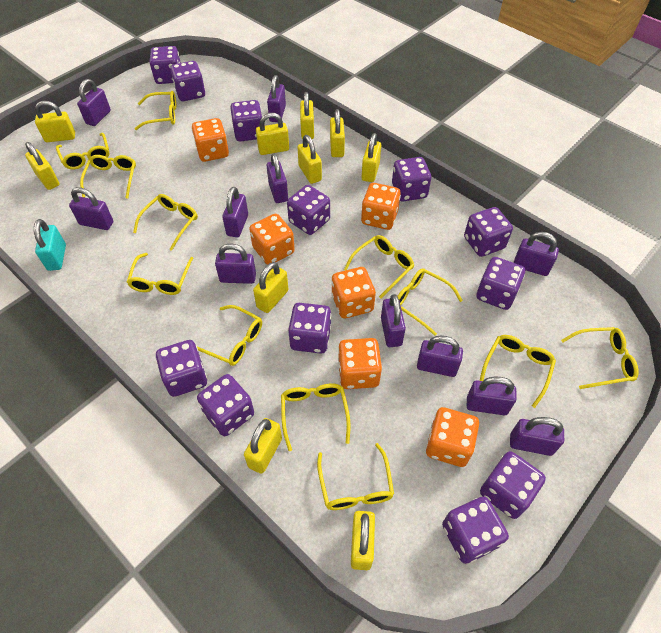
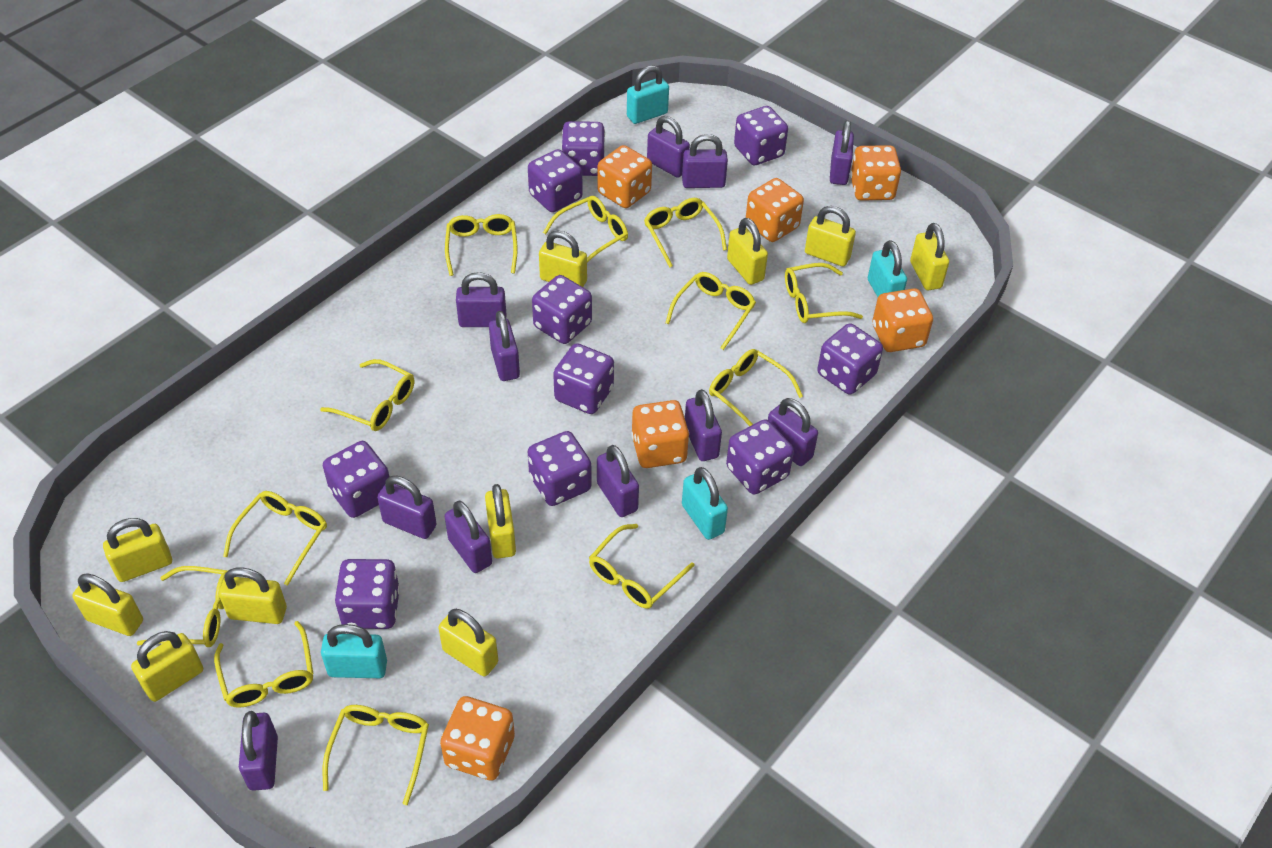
purple dice: [150,46,181,84] [156,340,207,397] [170,61,205,101] [197,374,254,436] [230,100,262,141] [287,185,330,235] [288,303,331,354] [392,157,431,202] [442,497,509,564] [464,207,513,257] [476,257,525,310] [480,451,546,519] = 12 -> [323,441,389,518] [335,559,400,629] [528,149,583,212] [528,431,591,506] [532,275,592,344] [553,343,614,414] [561,121,605,176] [726,420,794,494] [734,106,788,165] [817,323,883,395] = 10
turquoise padlock: [34,219,66,271] = 1 -> [321,624,387,678] [627,65,669,124] [682,467,728,540] [868,240,907,297] = 4

